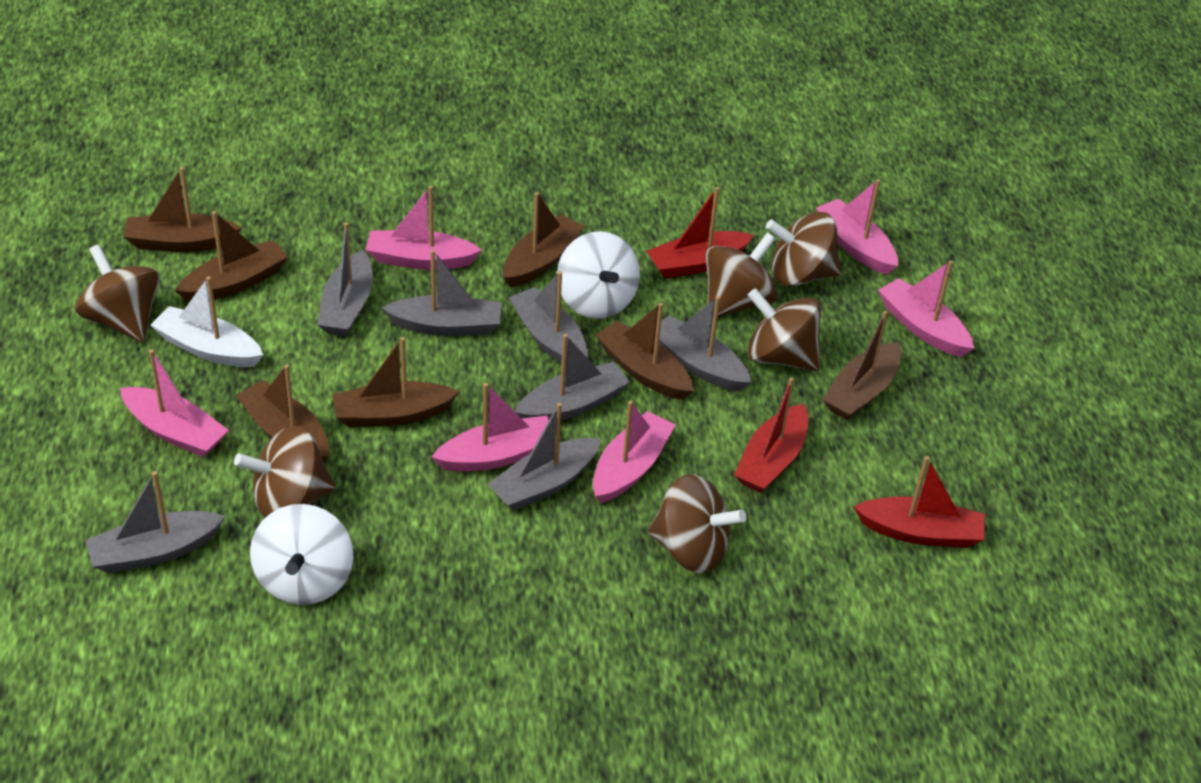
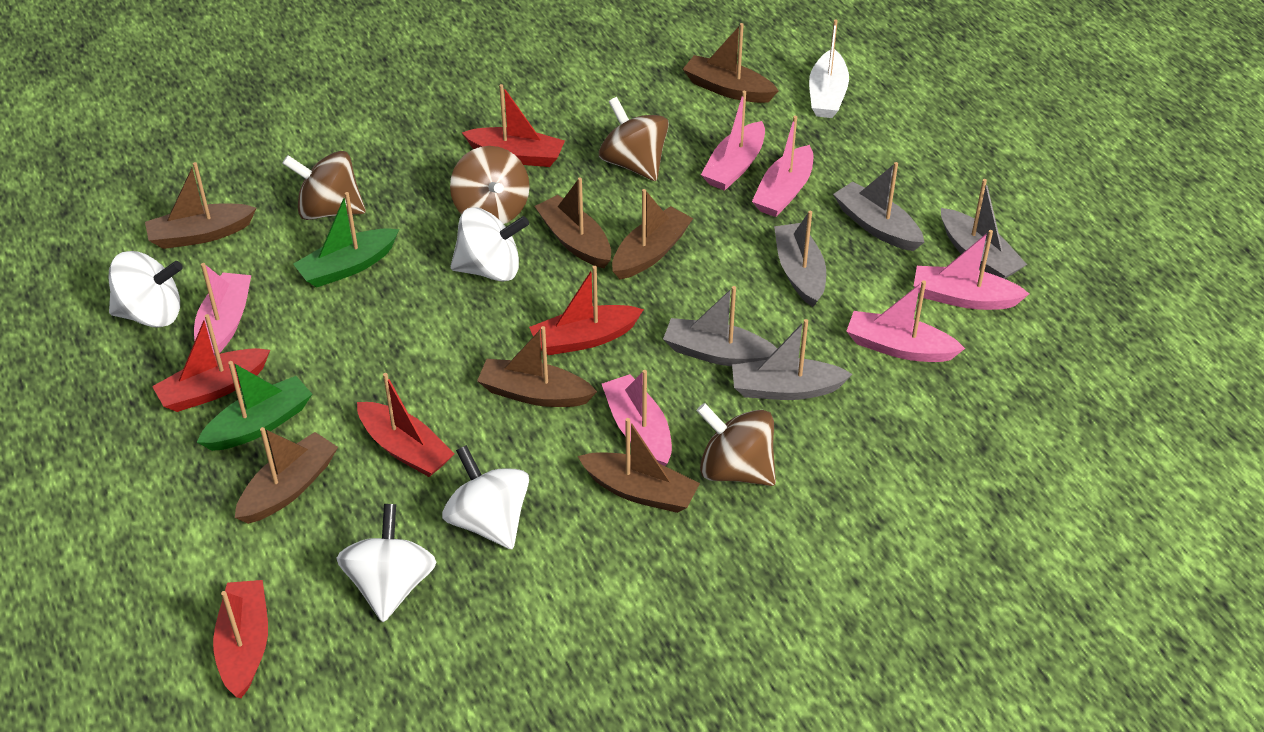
brown spinning top: [75,244,160,342] [234,426,336,518] [648,474,746,573] [705,233,778,317] [747,288,821,371] [766,212,841,287] = 6 -> [282,151,366,220] [450,146,530,224] [599,97,669,181] [697,403,776,486] = 4
green boat: none = 0 -> [197,361,312,451] [293,192,399,288] = 2
grey boat: [85,471,226,573] [317,222,373,336] [382,250,502,336] [487,403,601,511] [509,271,588,364] [514,334,630,421] [659,296,752,392] = 7 -> [663,286,777,366] [732,319,852,400] [774,211,826,307] [833,162,924,251] [941,179,1027,279] = 5
red boat: [646,187,754,279] [734,377,808,493] [853,456,985,548] = 3 -> [152,314,270,412] [213,580,268,698] [357,373,454,477] [462,84,565,167] [529,266,644,355] = 5
white spinning top: [250,504,354,605] [557,231,640,319] = 2 -> [109,251,183,328] [336,504,437,622] [442,445,529,549] [450,207,529,282] = 4

